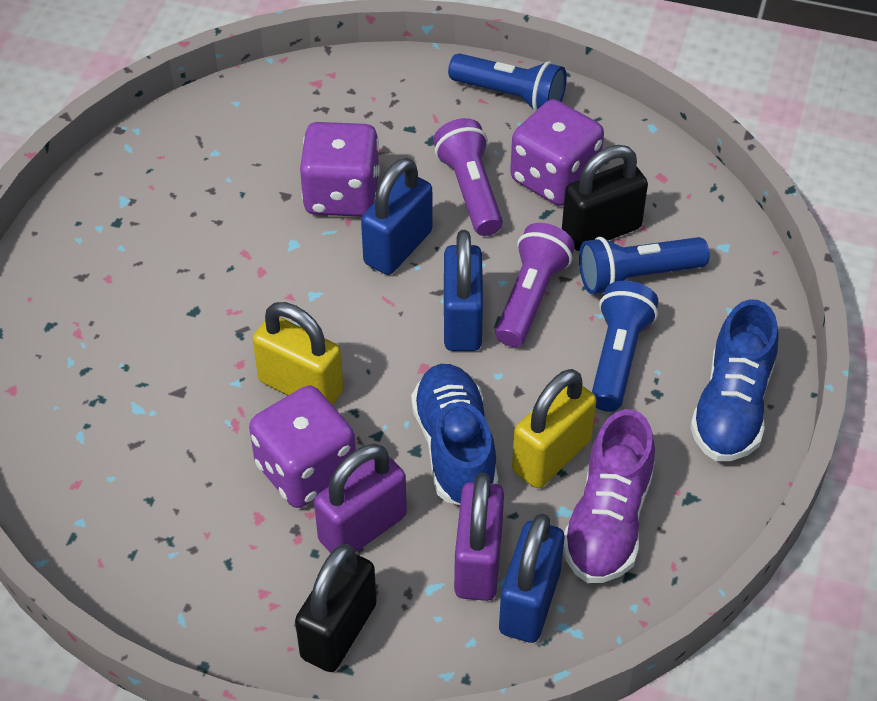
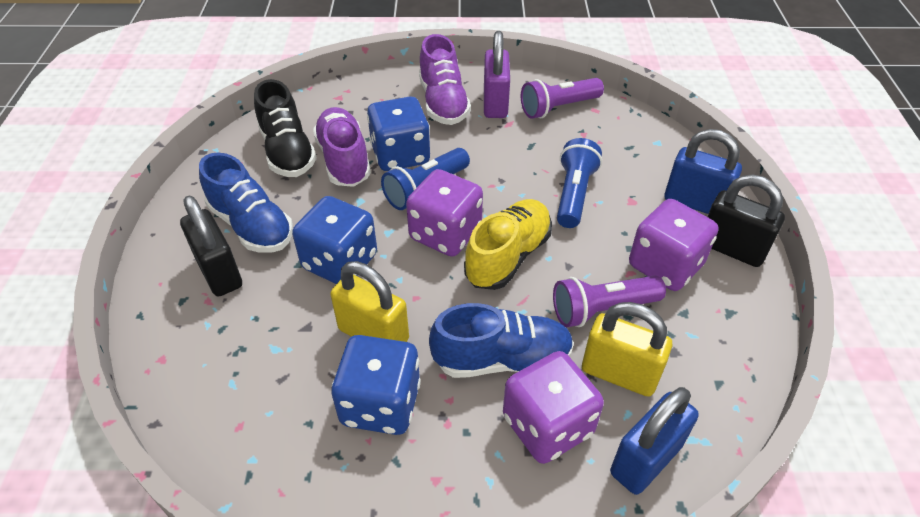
black shoe: none = 0 -> [254,79,317,177] = 1
blue dice: none = 0 -> [292,196,377,284] [331,335,421,435] [367,97,430,171] = 3
blue flashlight: [448,53,567,112] [579,237,710,294] [592,281,658,412] = 3 -> [381,148,470,210] [557,138,602,228] = 2
blue padlock: [361,158,433,275] [444,230,483,351] [499,514,564,643] = 3 -> [610,387,699,495] [665,129,742,214] = 2
purple padlock: [314,444,407,553] [454,473,504,601] = 2 -> [484,31,510,118] = 1
purple shoe: [563,409,655,583] = 1 -> [313,107,371,187] [419,34,471,125] = 2
yellow shoe: none = 0 -> [464,199,552,290] = 1

